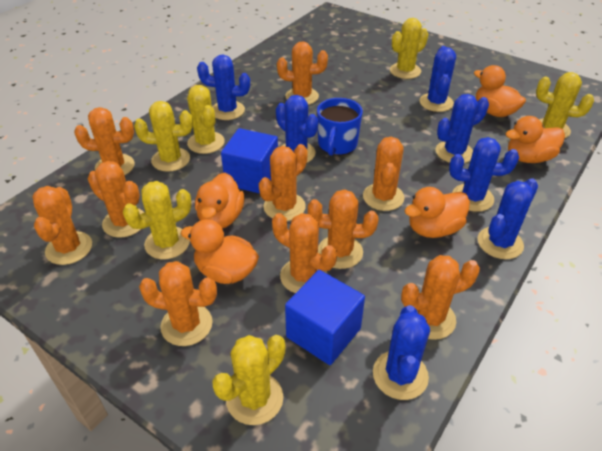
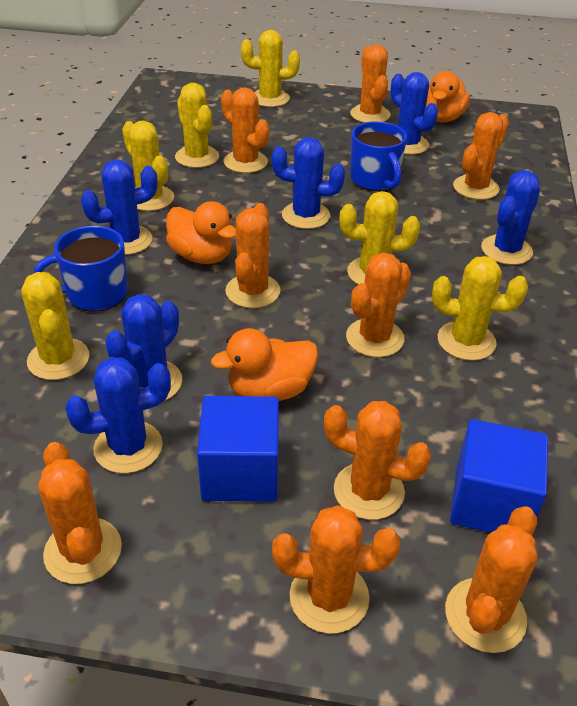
blue cactus: [197,55,250,120] [276,95,318,163] [373,305,430,400] [419,46,456,112] [436,94,489,163] [449,137,519,212] [478,178,538,259] = 7 -> [65,357,171,474] [81,160,158,255] [105,294,182,401] [272,137,345,229] [391,72,438,155] [481,170,540,265] = 6
blue mug: [317,98,363,156] = 1 -> [34,226,128,312] [350,121,407,191] = 2
orange cactus: [33,186,92,265] [74,107,135,175] [88,161,144,238] [139,261,217,346] [259,144,308,221] [272,213,337,293] [277,41,328,105] [308,189,378,269] [363,137,404,211] [401,255,480,340] = 10 -> [38,442,122,584] [221,87,270,173] [225,203,281,308] [272,505,400,634] [324,401,432,520] [346,253,411,357] [350,45,390,123] [445,506,537,653] [453,112,509,200] = 9
orange duck: [181,219,259,284] [195,173,244,229] [404,187,470,238] [474,65,526,117] [505,116,565,163] = 5 -> [166,201,236,264] [211,328,318,401] [426,71,470,123] = 3

